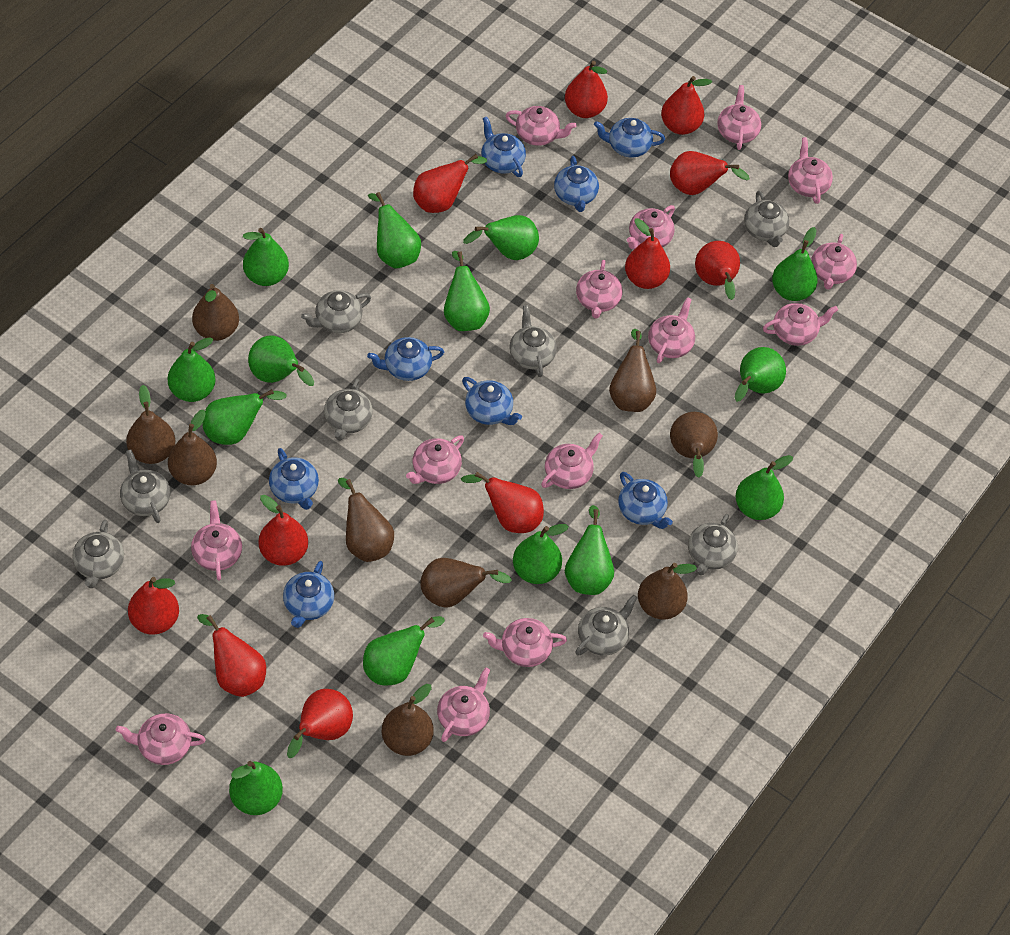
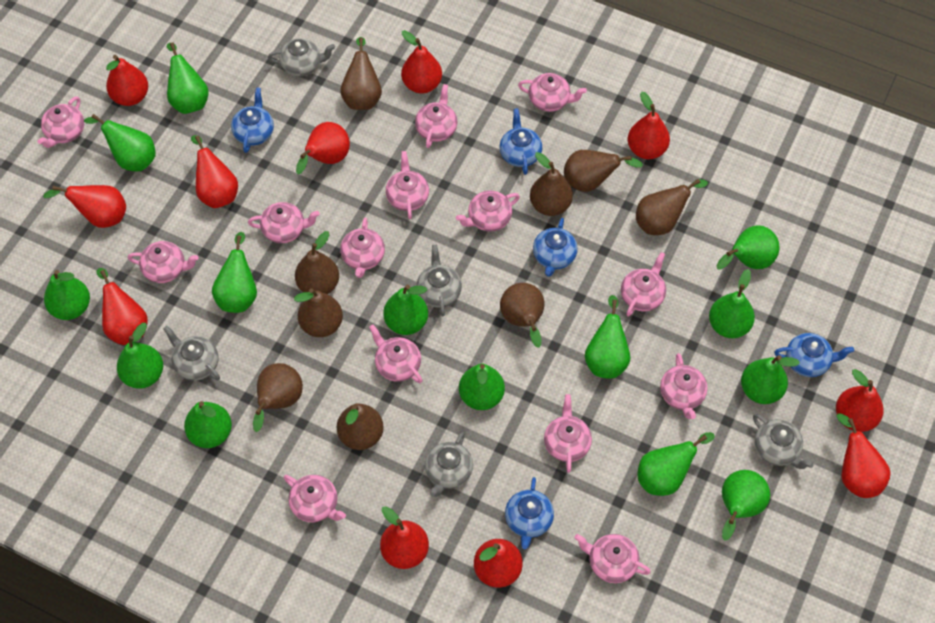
blue teapot: [269,448,319,510] [283,561,334,628] [367,337,444,381] [462,377,522,425] [481,116,526,177] [554,156,599,212] [594,118,665,158] [618,472,673,529] = 8 -> [231,87,274,153] [500,108,542,175] [505,477,554,549] [533,218,578,277] [774,333,854,377] = 5
grey teapot: [72,520,124,588] [120,449,170,523] [301,290,371,333] [324,378,373,440] [509,305,557,377] [576,595,637,656] [688,514,738,575] [744,191,789,247] = 8 -> [163,326,220,381] [268,38,335,76] [417,245,462,316] [425,432,473,497] [753,414,813,469] = 5

